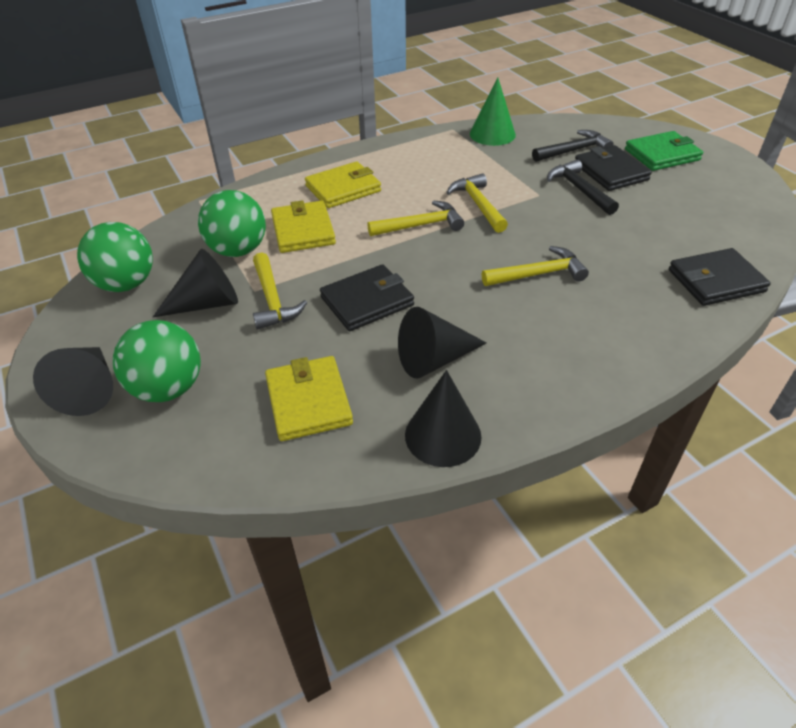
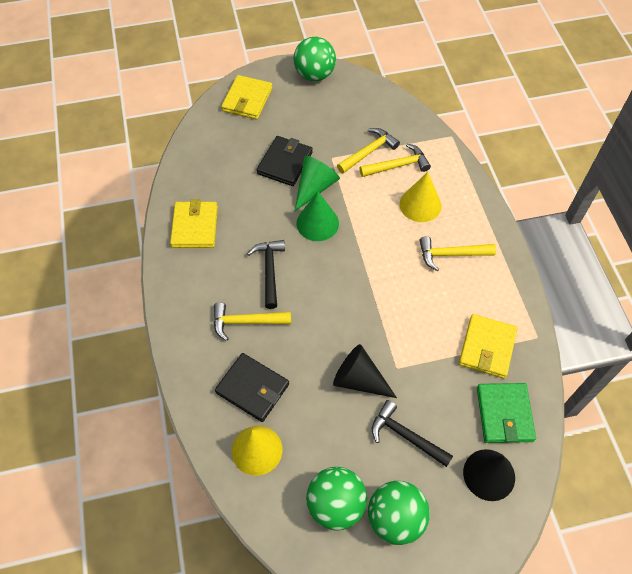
black cone: [33,347,113,416] [153,249,238,317] [398,307,486,379] [405,370,482,467] = 4 -> [333,344,397,398] [463,449,515,501] = 2
black wallet: [320,264,414,331] [575,145,652,191] [669,248,771,306] = 3 -> [215,353,289,422] [257,136,313,186] = 2
green cone: [470,77,516,146] = 1 -> [294,155,340,212] [296,191,339,241] = 2
yellow cone: none = 0 -> [232,426,282,476] [400,172,442,222] = 2

